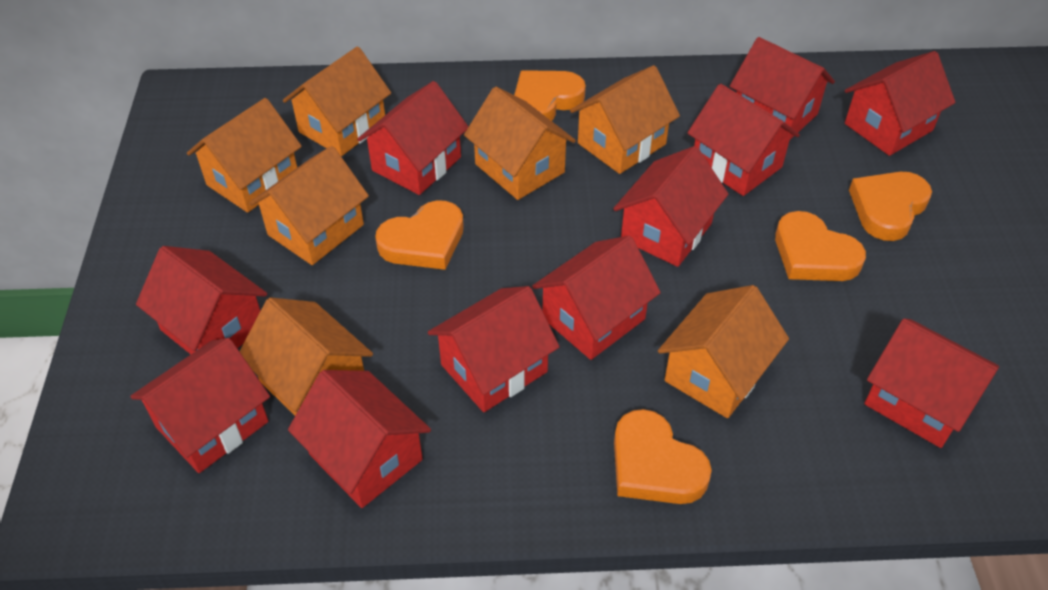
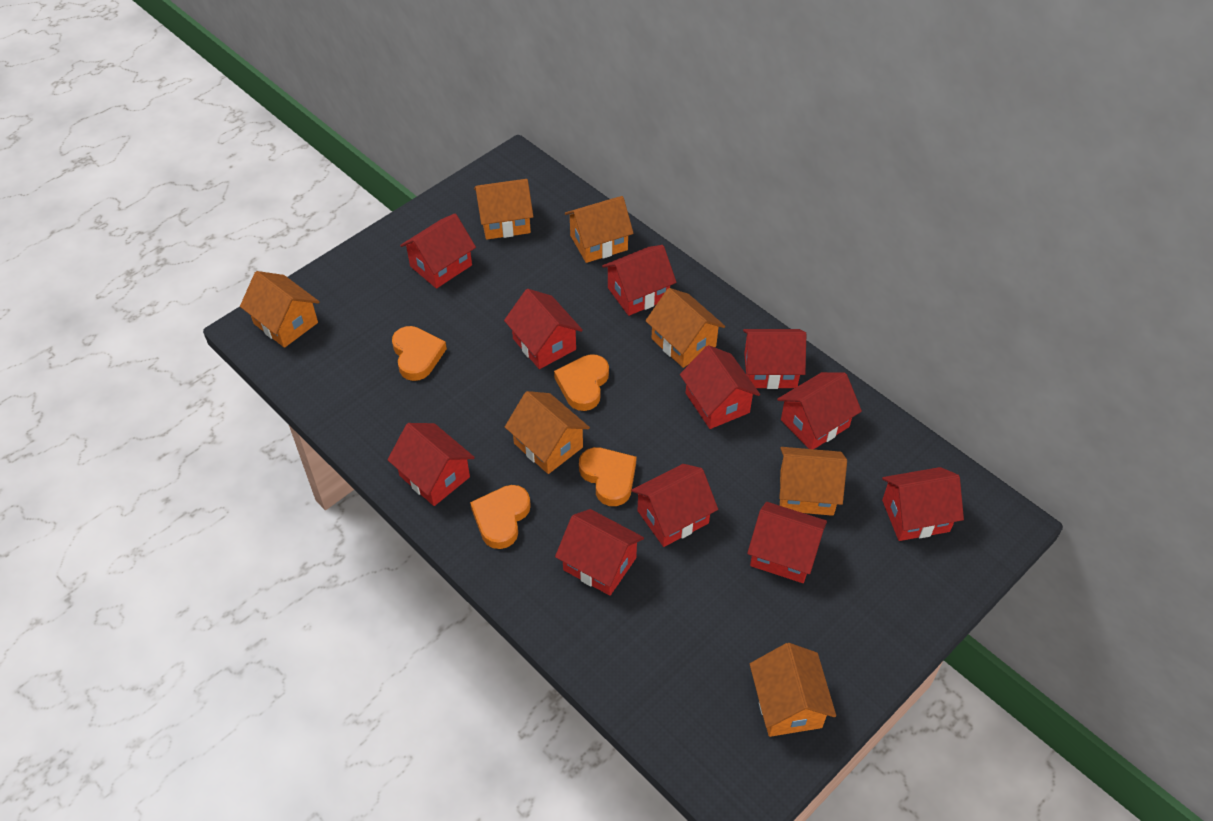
orange heart: [375,200,464,270] [514,70,586,121] [614,409,712,504] [775,211,866,281] [849,172,932,241] = 5 -> [392,326,447,381] [470,485,531,549] [554,354,609,411] [579,447,636,506] = 4

